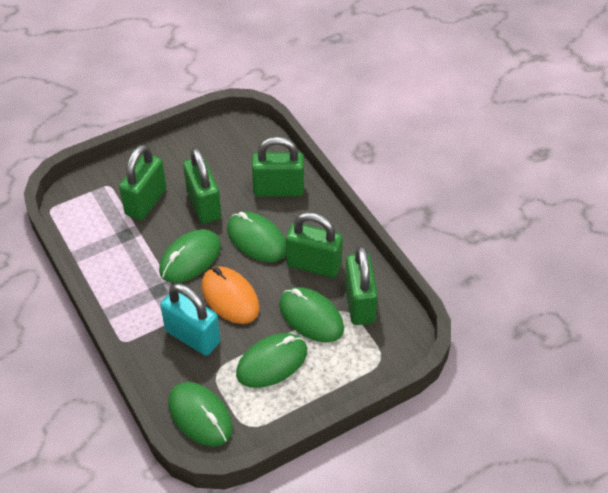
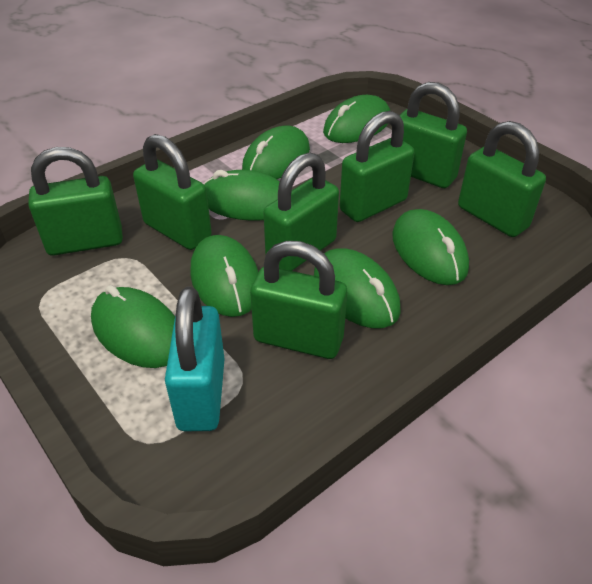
green mouse: [159,229,221,283] [168,382,233,447] [227,212,286,262] [236,333,307,388] [279,287,344,342] = 5 -> [91,285,175,368] [190,235,258,317] [203,170,280,221] [242,126,310,179] [314,248,401,328] [323,95,390,143] [392,209,469,285] = 7
green padlock: [119,144,167,220] [183,147,221,224] [252,136,304,197] [286,212,343,278] [345,246,378,325] = 5 -> [28,147,123,256] [133,134,212,250] [250,241,347,359] [263,152,339,271] [340,111,414,222] [400,82,467,188] [458,121,546,237] = 7
orange mouse: [201,267,260,324] = 1 -> none = 0

